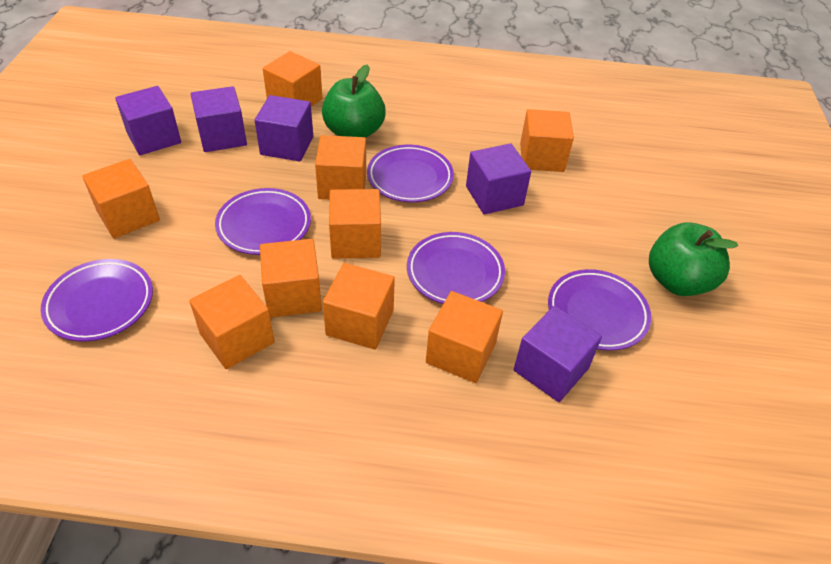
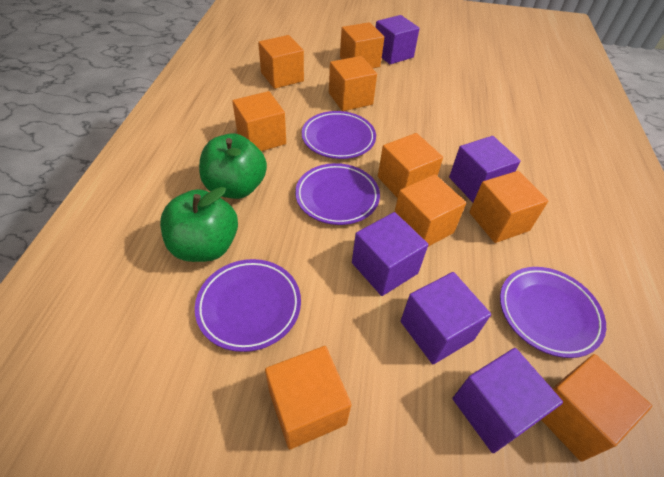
purple plate: [41,259,153,342] [215,188,311,255] [367,145,454,202] [407,232,505,304] [548,269,651,351] = 5 -> [195,259,301,352] [295,163,380,225] [302,111,376,159] [500,267,606,358] = 4

